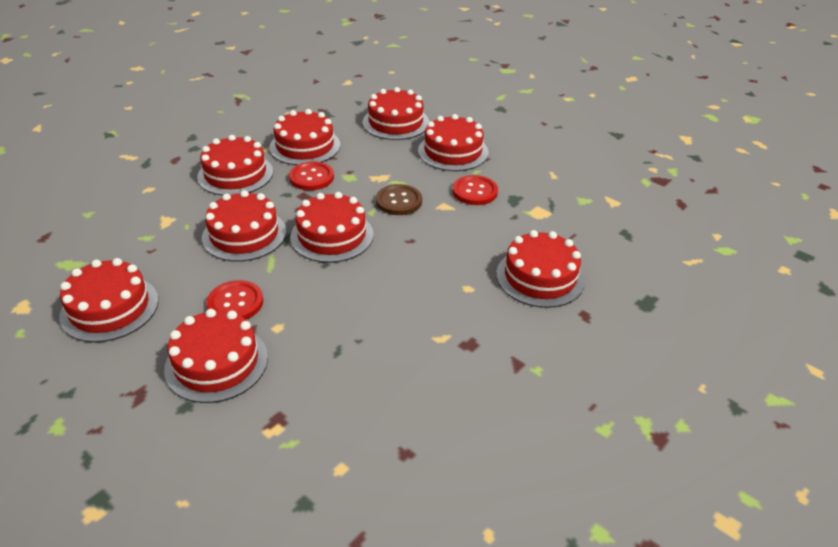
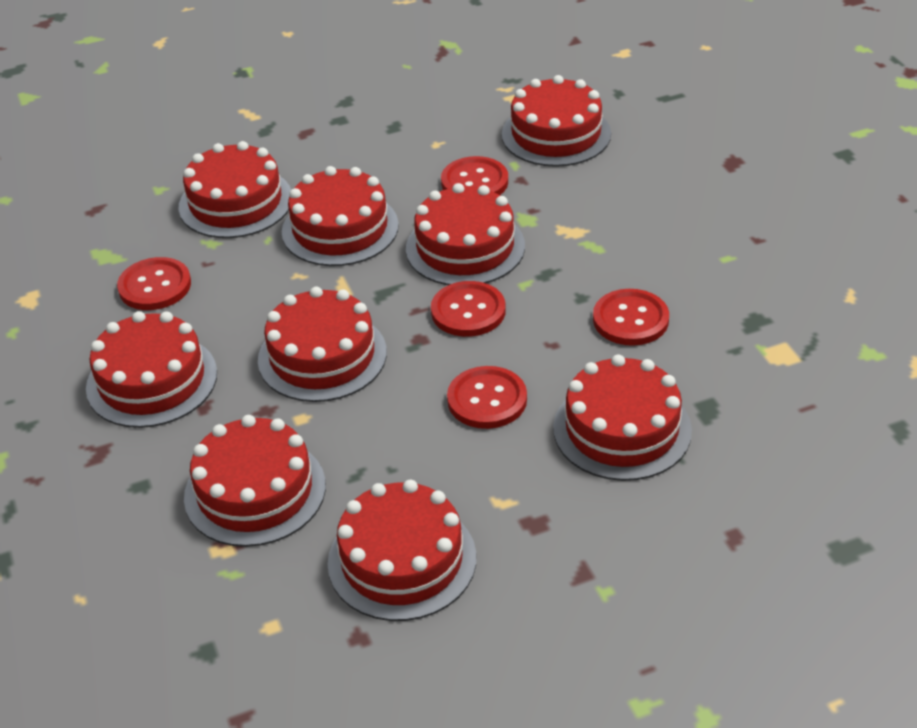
brown button: [376,184,422,215] = 1 -> none = 0
red button: [206,280,263,320] [289,161,334,190] [452,175,498,205] = 3 -> [117,257,191,310] [431,281,506,337] [441,156,508,195] [447,366,527,429] [593,289,669,346] = 5

